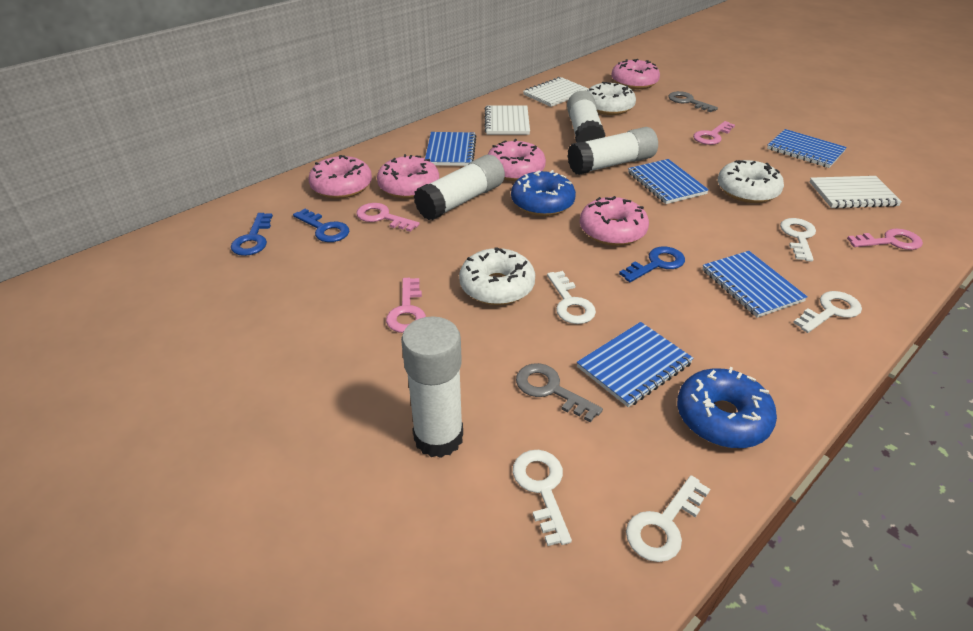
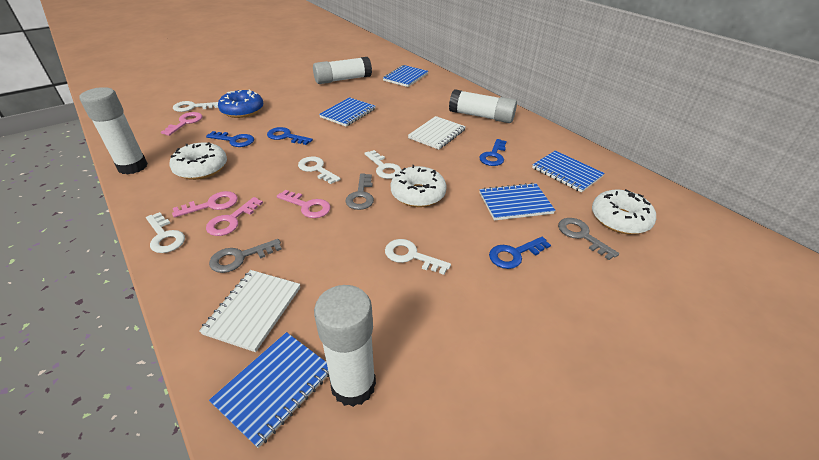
blue donut: [511,170,576,216] [677,367,777,448] = 2 -> [218,89,263,118] = 1
blue key: [231,213,273,256] [293,209,349,242] [619,247,685,282] = 3 -> [206,131,254,147] [267,127,313,145] [479,139,507,166] [489,237,551,269] = 4
grey key: [516,363,603,422] [668,91,718,112] = 2 -> [209,239,282,273] [345,174,374,210] [558,218,619,260] = 3
pink donut: [308,155,372,199] [377,154,439,199] [487,139,546,181] [580,196,649,246] [611,59,660,89] = 5 -> none = 0
white notebook: [484,105,530,135] [523,77,589,107] [810,176,902,208] = 3 -> [199,270,300,352] [408,116,466,150] = 2

